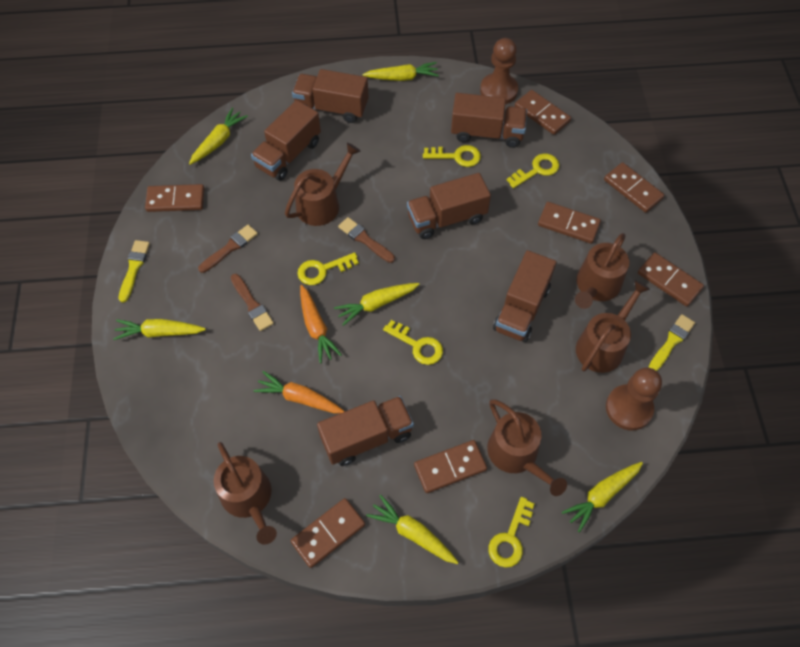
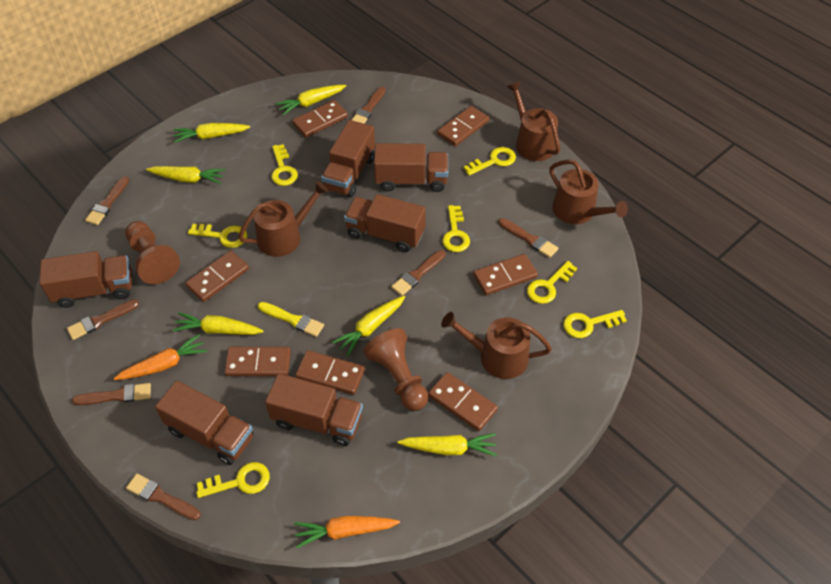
brown brush: [198,225,258,273] [231,274,274,331] [338,217,395,263] = 3 -> [67,299,139,340] [72,383,151,405] [85,176,129,225] [126,474,201,520] [352,87,385,124] [391,250,446,296] [498,218,558,258] = 7
brown watering can: [214,442,277,545] [285,143,361,226] [487,399,567,496] [575,233,629,309] [576,280,650,373] = 5 -> [238,181,329,257] [441,312,552,379] [507,81,560,161] [549,159,628,224] = 4
yellow brush: [118,240,150,303] [648,314,695,371] = 2 -> [258,302,324,337] = 1
yellow key: [297,252,359,285] [383,320,443,365] [423,145,481,167] [489,497,534,568] [507,153,559,188] = 5 -> [188,224,247,248] [196,462,270,498] [271,144,298,186] [442,205,470,252] [464,147,516,176] [527,261,577,304] [563,310,627,338] = 7

